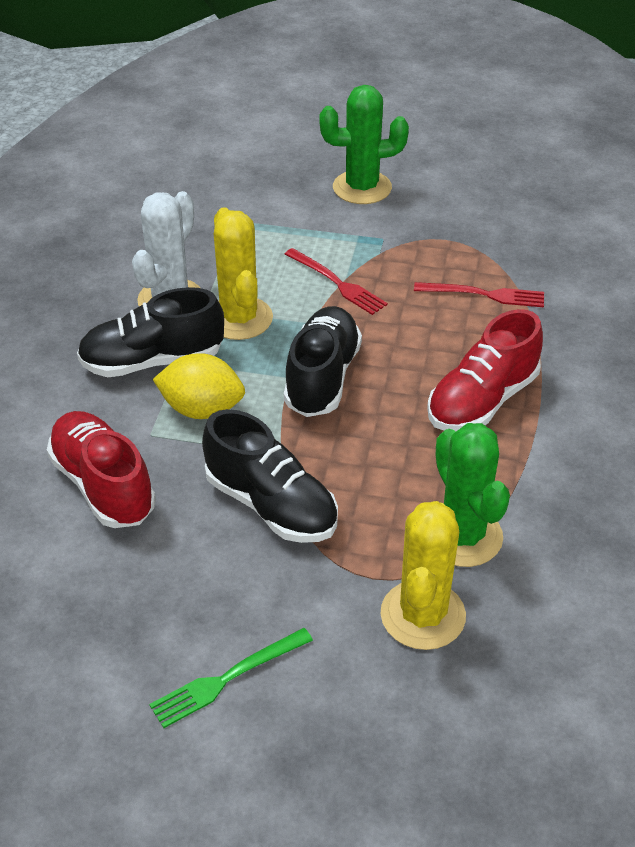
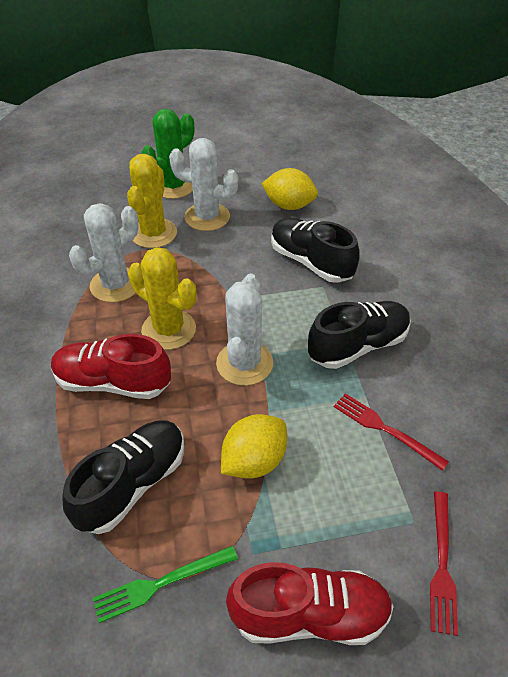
green cactus: [319,85,409,204] [436,423,510,567] = 2 -> [141,109,194,199] = 1
white cactus: [132,191,200,306] = 1 -> [69,203,139,302] [169,138,239,231] [216,273,273,386] = 3
yellow lemon: [153,353,245,419] = 1 -> [221,414,287,479] [261,168,318,210] = 2

